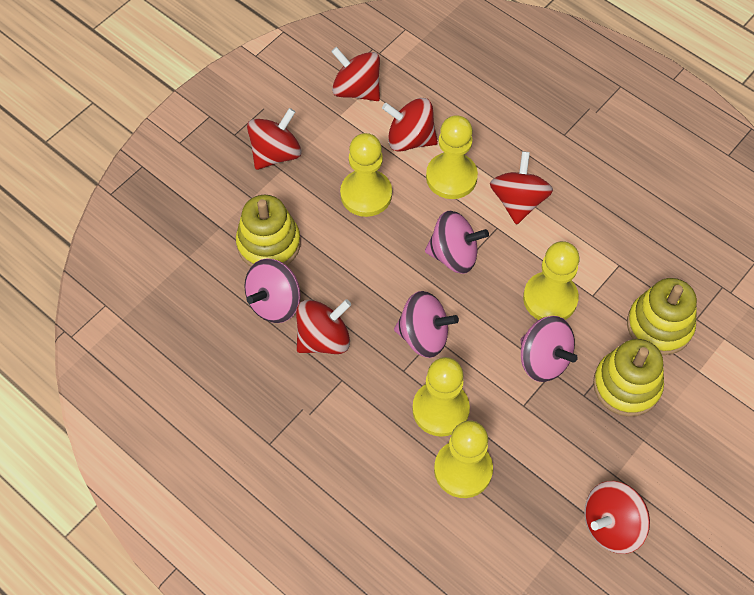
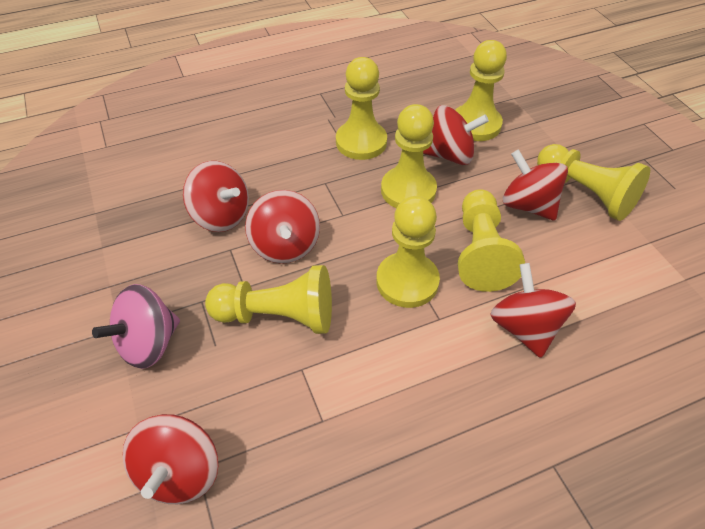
pink spinning top: [244,258,301,323] [394,291,459,358] [425,211,489,274] [520,316,578,382] = 4 -> [92,284,180,369] = 1
yellow pawn: [340,133,392,217] [412,357,470,437] [426,115,478,199] [434,420,493,498] [523,241,579,320] = 5 -> [205,265,332,334] [336,57,387,160] [376,196,440,308] [381,104,437,208] [455,40,507,141] [458,190,525,292] [537,144,650,221] = 7
yellow stacking toy: [236,195,301,267] [593,339,664,417] [627,278,697,355] = 3 -> none = 0

